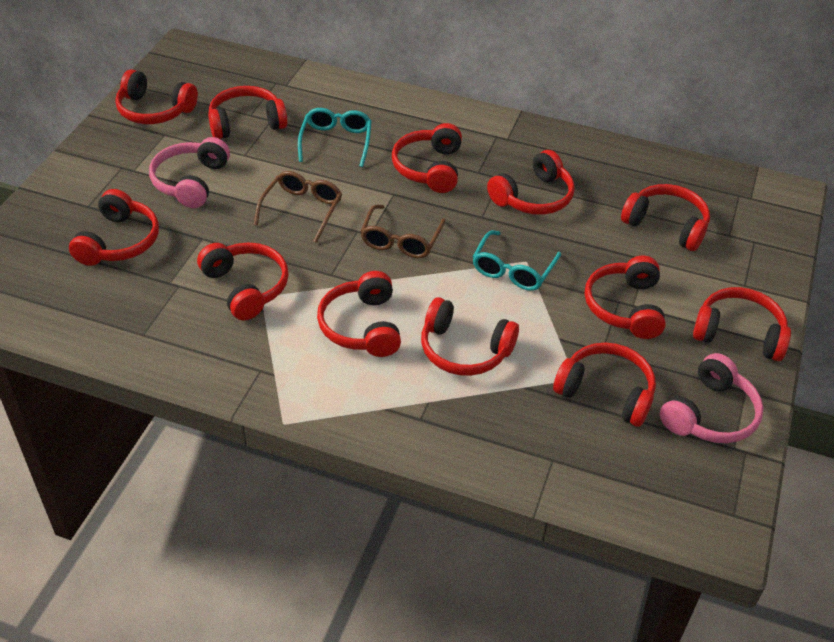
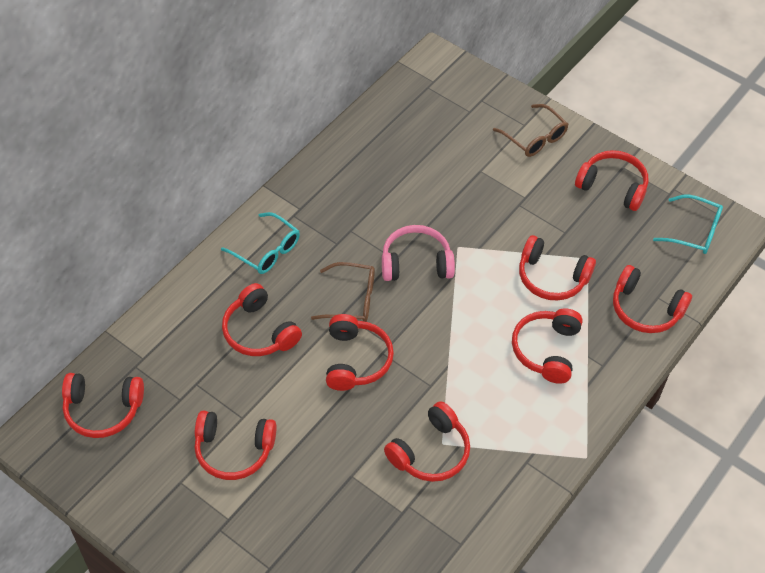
pink headphones: [149,137,230,208] [660,353,763,443] = 2 -> [382,225,455,281] = 1
red headphones: [69,189,159,266] [115,69,198,124] [197,243,289,320] [208,86,287,139] [317,271,401,357] [392,123,462,193] [421,297,519,376] [487,150,575,215] [553,343,656,427] [585,256,666,339] [621,184,710,251] [693,287,791,361] = 12 -> [62,373,144,438] [194,410,277,480] [222,283,302,356] [326,314,394,391] [384,401,470,482] [512,308,583,384] [519,235,596,301] [575,150,648,211] [613,265,692,333] = 9

